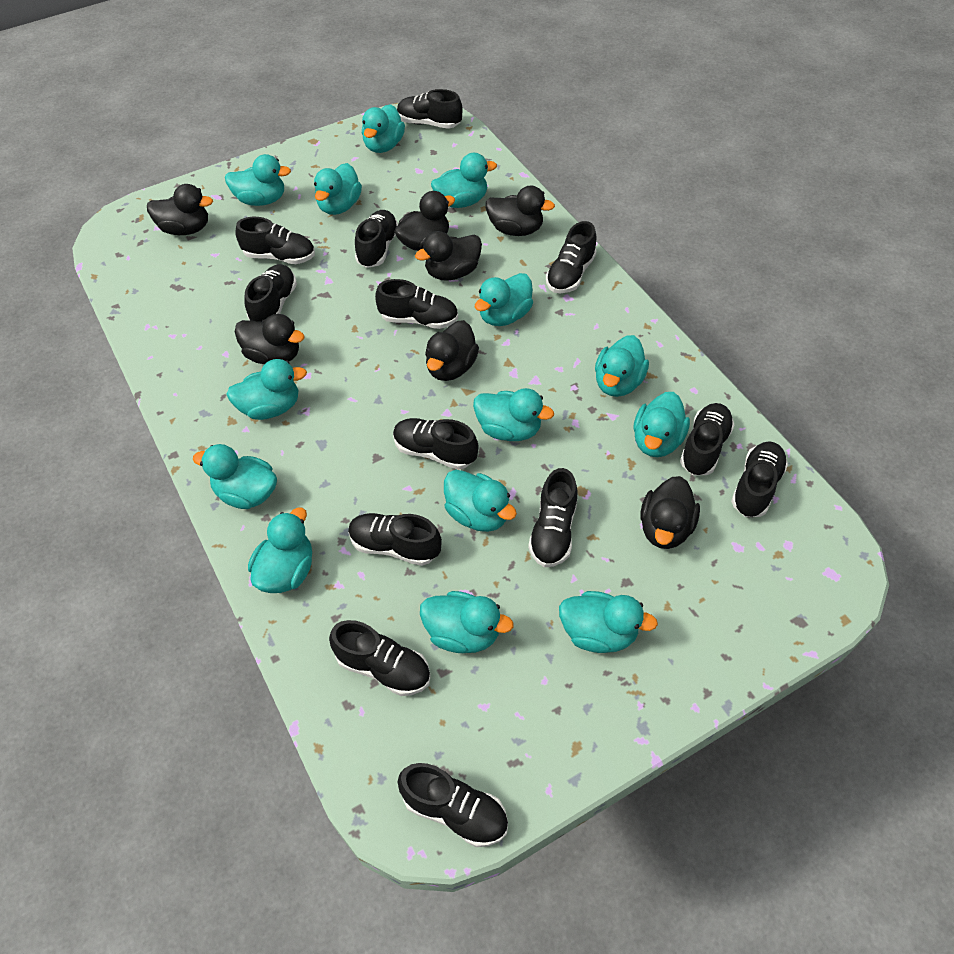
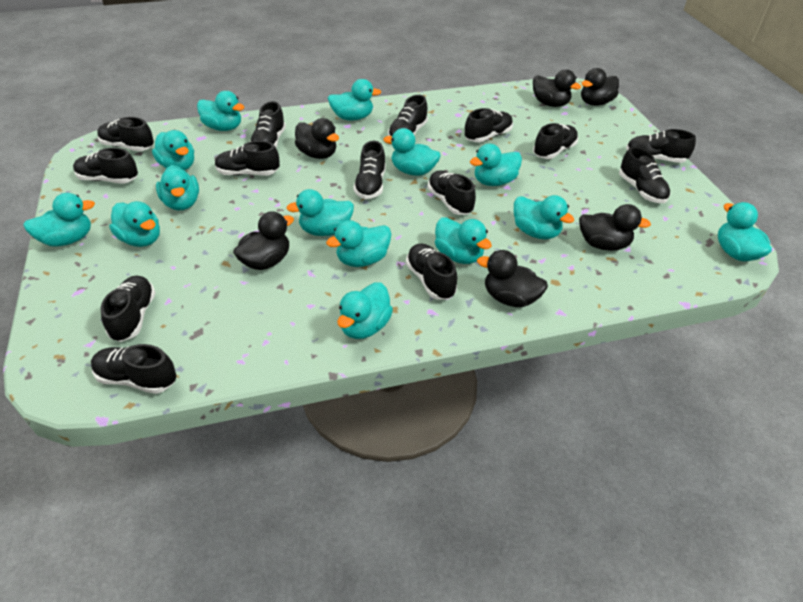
black duck: [147,184,213,235] [235,314,305,364] [394,191,455,251] [415,231,482,281] [425,320,479,381] [486,185,555,236] [640,476,700,549] = 7 -> [233,211,294,270] [295,118,339,159] [477,250,548,307] [533,69,581,107] [579,204,651,251] [581,68,619,106] = 6
black shoe: [236,217,315,264] [245,264,297,322] [329,620,431,696] [348,513,442,566] [355,210,398,268] [375,279,458,329] [393,418,478,470] [397,89,463,129] [398,763,508,847] [528,468,577,567] [546,221,597,293] [680,403,734,475] [731,441,788,517] = 13 -> [73,148,138,184] [91,344,177,394] [97,117,154,151] [100,275,156,342] [215,141,280,176] [250,101,286,147] [353,141,386,199] [388,95,428,136] [406,244,457,299] [428,170,476,215] [464,108,513,142] [533,123,578,159] [619,147,670,203] [626,129,696,163] = 14

